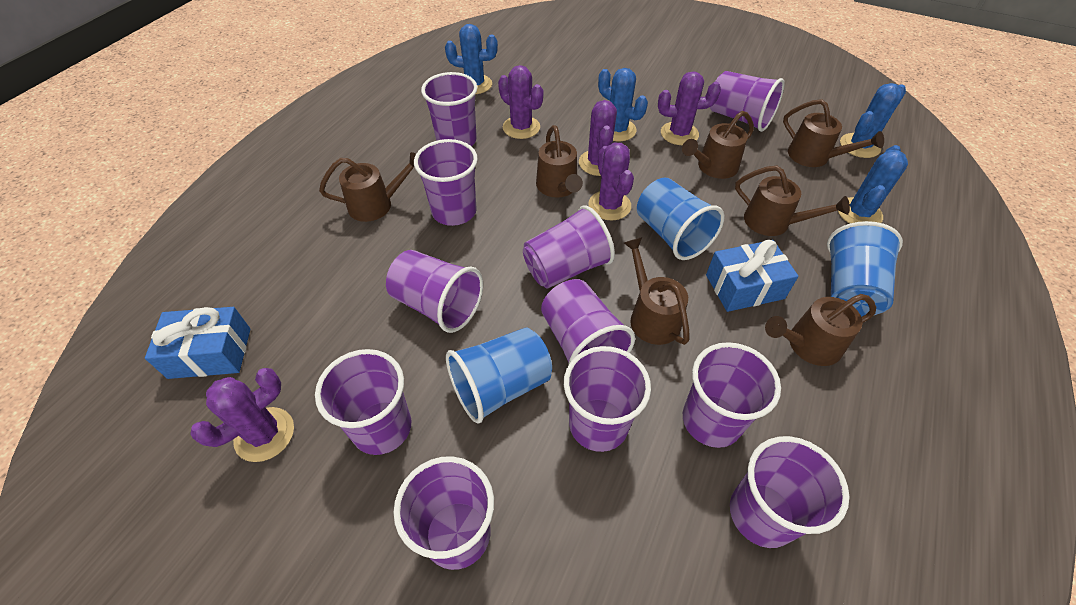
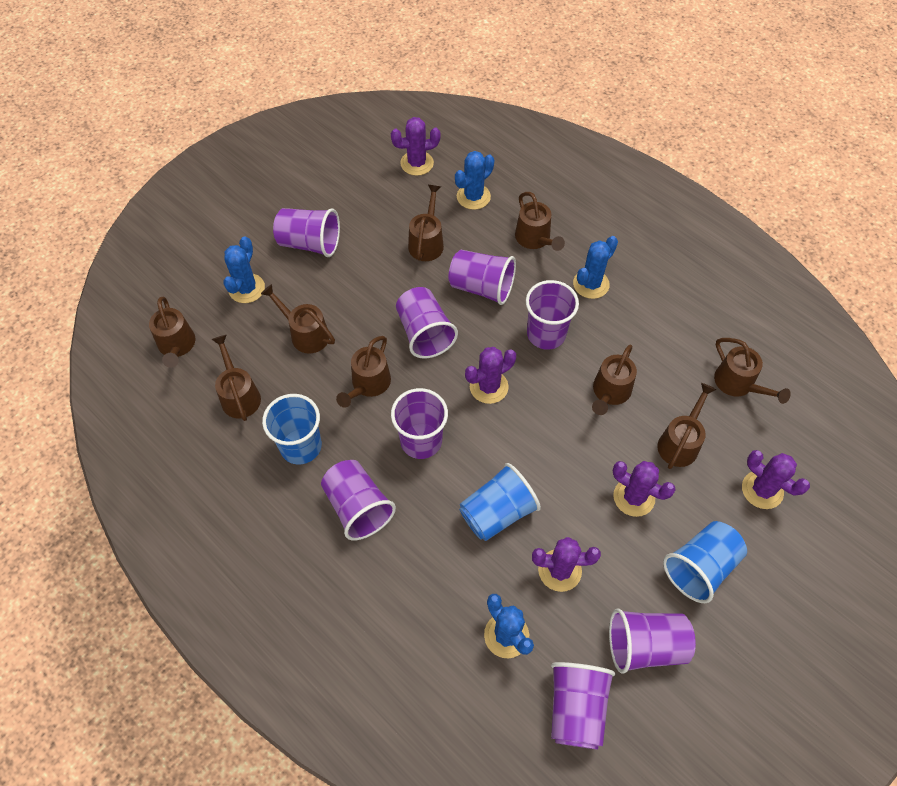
blue gift: [145,307,251,379] [706,240,799,312] = 2 -> none = 0
brown watering can: [319,152,416,222] [536,125,583,198] [624,237,690,345] [682,111,754,179] [735,166,850,236] [765,294,876,366] [783,99,884,167] = 7 -> [149,297,195,368] [212,335,261,421] [261,284,335,354] [336,336,391,408] [408,185,444,261] [515,192,565,251] [592,344,637,415] [657,383,716,469] [714,338,791,404] = 9
purple cup: [315,349,411,455] [386,250,483,333] [393,456,494,570] [414,139,478,226] [421,72,477,146] [523,205,615,288] [541,279,635,364] [564,346,651,452] [683,342,781,448] [710,71,785,132] [730,436,849,548] = 11 -> [273,208,340,257] [321,460,396,540] [391,388,448,459] [396,287,458,359] [449,250,516,305] [526,280,579,350] [551,662,615,750] [609,608,696,674] = 8

